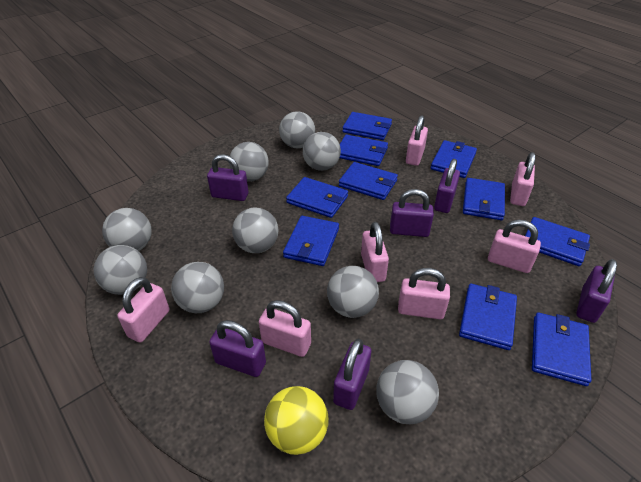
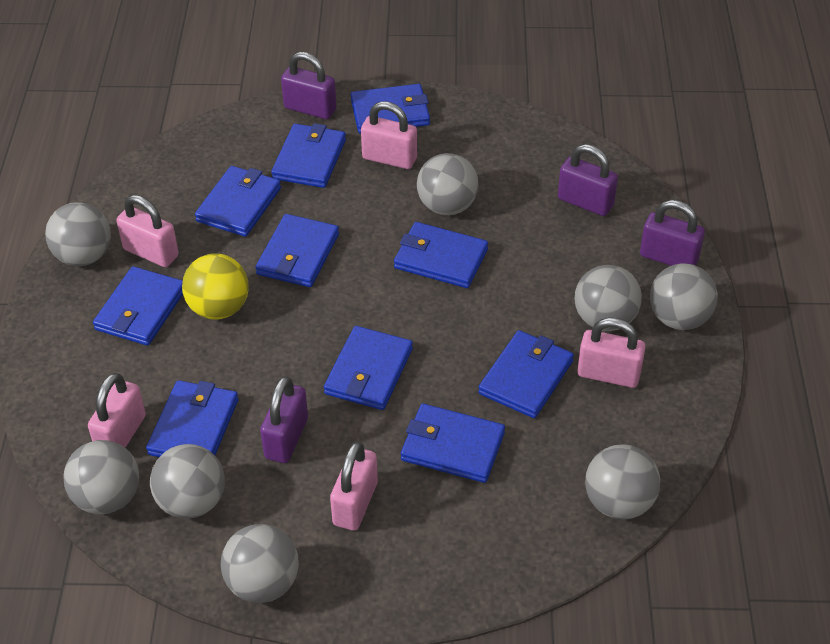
grey ball: [94,245,147,295] [102,208,151,251] [171,262,224,313] [229,142,269,182] [232,207,279,253] [279,111,315,148] [303,132,341,171] [327,266,379,318] [376,360,439,424] = 9 -> [45,202,111,266] [63,440,139,514] [150,444,225,519] [221,524,299,603] [417,153,479,215] [575,265,642,331] [585,445,660,519] [650,263,718,330] = 8
pink padlock: [117,277,170,343] [259,300,311,357] [361,222,389,282] [398,268,450,319] [406,115,428,166] [488,220,541,273] [510,152,535,206] = 7 -> [88,373,146,448] [116,195,179,267] [330,441,378,531] [361,101,417,169] [577,318,646,388] = 5
purple padlock: [207,154,248,201] [209,320,266,377] [333,339,371,410] [390,189,434,237] [434,159,460,213] [576,259,617,323] = 6 -> [260,376,308,463] [281,52,336,119] [558,144,618,216] [640,200,705,266] = 4

